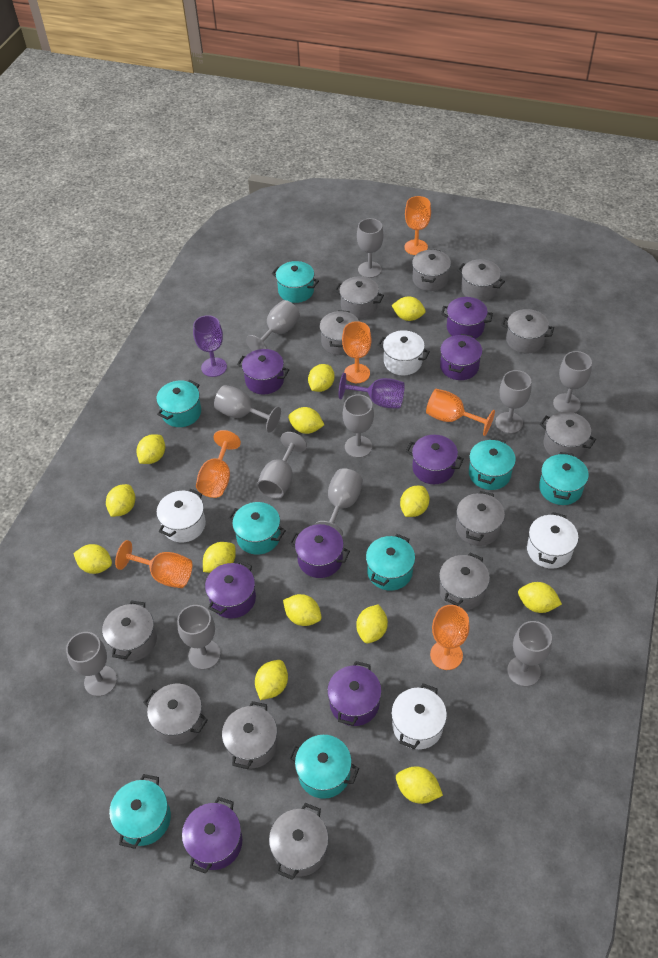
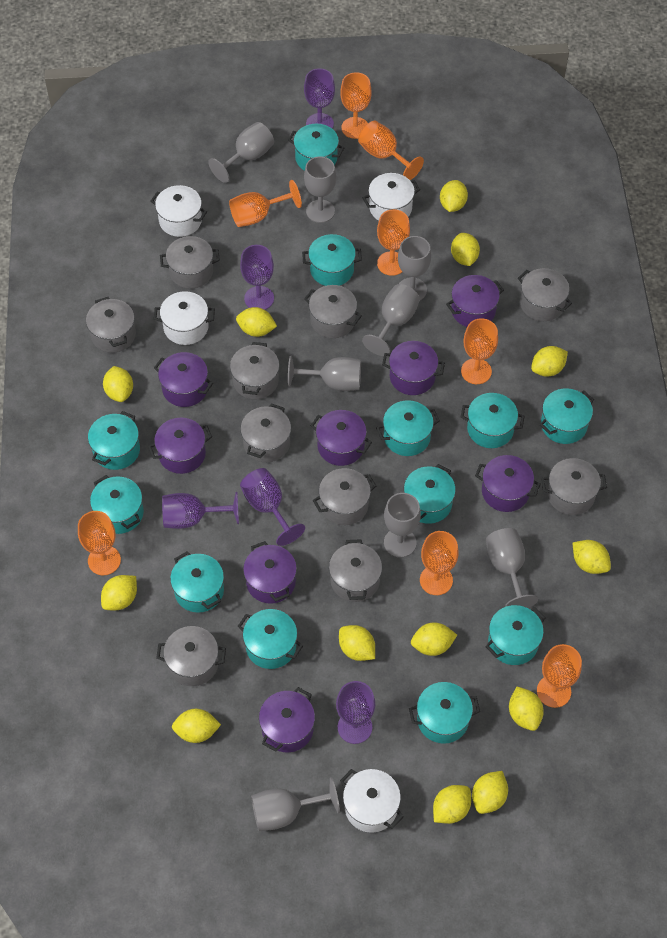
grey goblet: [66,632,117,696] [177,605,221,670] [214,385,281,433] [246,300,300,351] [257,432,307,499] [315,468,363,536] [343,394,374,458] [357,218,383,278] [495,370,531,434] [507,621,552,687] [553,351,592,413] = 11 -> [208,122,274,183] [251,777,340,831] [288,356,361,391] [304,156,336,223] [362,284,420,356] [384,493,421,558] [398,236,431,300] [486,528,538,608] = 8
grey pot: [102,601,157,661] [143,684,208,745] [222,701,278,769] [269,803,329,880] [320,310,359,355] [334,276,384,319] [412,249,451,291] [439,553,490,610] [456,491,505,546] [457,259,505,301] [501,309,554,353] [540,412,596,458] = 12 -> [86,297,136,353] [156,626,226,686] [160,236,220,289] [230,342,279,399] [240,403,291,462] [304,285,362,338] [313,468,376,525] [329,539,382,602] [518,268,572,321] [541,458,607,515] = 10
orange goblet: [115,540,192,588] [196,430,241,498] [342,321,372,383] [404,196,431,255] [426,389,495,436] [430,605,470,670] = 6 -> [78,511,121,575] [229,180,302,227] [340,72,371,139] [358,121,424,180] [377,209,410,276] [420,531,459,595] [461,318,498,384] [537,644,582,708] = 8
purple goblet: [193,315,227,377] [339,373,405,409] = 2 -> [162,492,239,529] [240,245,274,310] [240,468,305,546] [304,68,335,128] [336,681,375,744] = 5
turquoise pot: [109,774,171,849] [156,380,201,427] [228,502,286,555] [272,261,319,303] [288,735,359,799] [366,534,415,591] [469,438,516,490] [539,452,589,505] = 8 -> [88,411,140,470] [90,475,144,534] [170,551,224,613] [238,609,303,669] [288,124,345,171] [302,234,362,286] [376,400,440,456] [404,464,456,524] [409,682,480,744] [461,393,525,448] [486,605,545,665] [540,388,594,444] = 12

